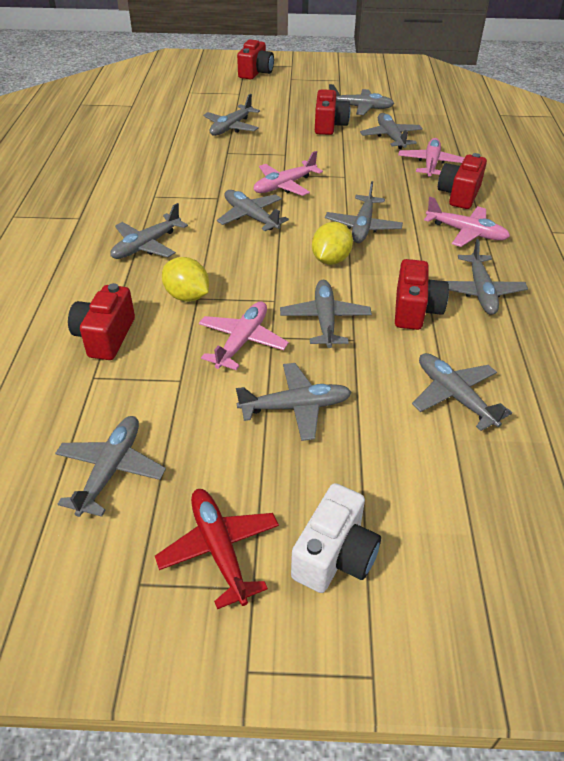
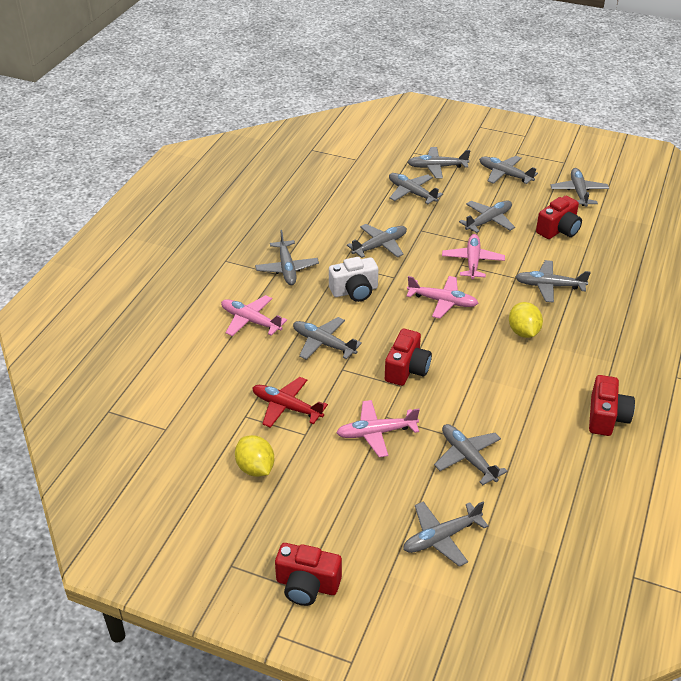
red camera: [68,283,135,360] [237,39,274,80] [315,89,350,135] [395,259,449,330] [438,153,487,209] = 5 -> [275,543,342,606] [385,329,432,386] [536,196,582,239] [589,375,635,436] = 4

